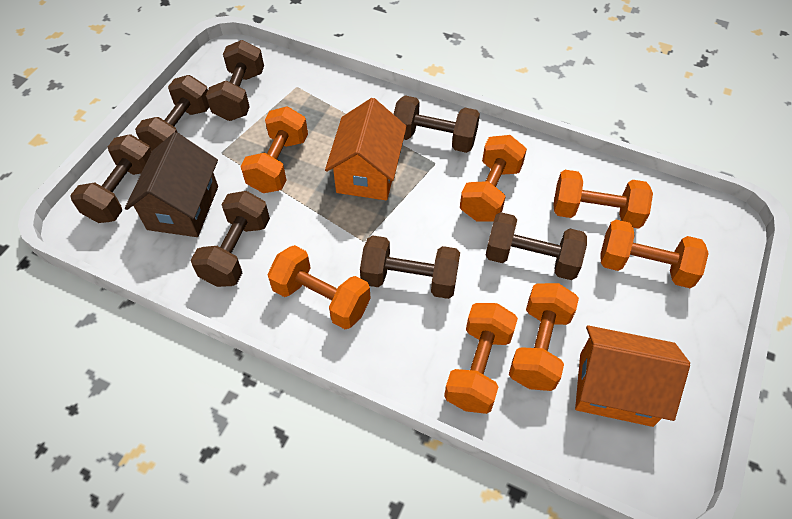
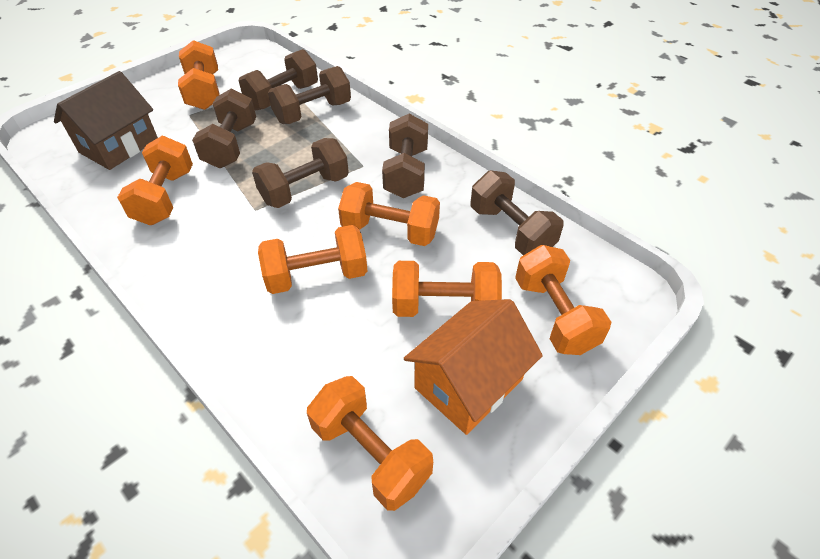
brown dumbbell: [70,134,152,223] [135,75,209,151] [191,191,270,287] [206,40,264,121] [360,235,460,299] [394,95,480,153] [486,212,587,280] = 7 -> [192,88,256,168] [239,49,318,110] [252,138,349,208] [268,66,351,124] [382,114,428,198] [470,170,564,255] = 6
orange house: [325,98,407,200] [575,325,690,427] = 2 -> [404,299,543,435] = 1

